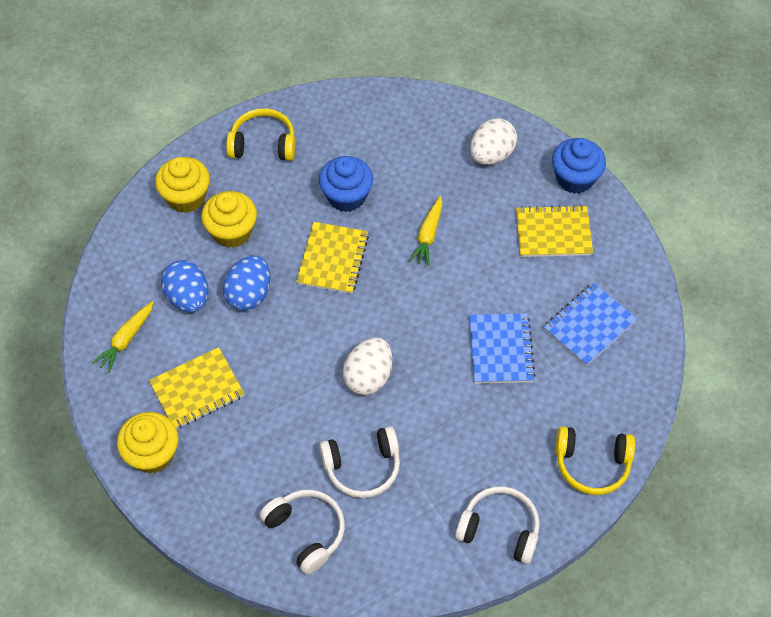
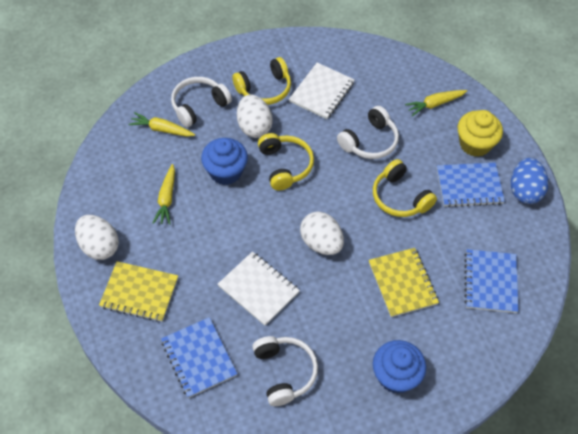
blue egg: [161,260,209,313] [223,255,270,311] = 2 -> [511,158,548,204] = 1
blue notebook: [469,313,536,384] [543,283,637,366] = 2 -> [161,317,237,398] [437,162,505,207] [464,249,518,313] = 3
white egg: [343,338,392,395] [470,118,517,165] = 2 -> [75,215,119,260] [237,94,273,138] [300,212,344,255] = 3
white notebook: none = 0 -> [218,251,300,326] [289,63,355,119] = 2
yellow carrot: [92,301,154,373] [409,196,442,266] = 2 -> [129,112,195,137] [153,164,175,225] [405,90,467,116] = 3
yellow cupcake: [117,412,178,474] [155,157,210,213] [201,191,257,248] = 3 -> [458,110,503,157] = 1
yellow headphones: [226,108,295,161] [555,426,635,495] = 2 -> [232,57,291,105] [258,133,314,191] [373,159,437,217] = 3
yellow notebook: [149,347,245,429] [296,222,369,294] [516,205,593,257] = 3 -> [99,261,178,322] [369,248,439,317] = 2

